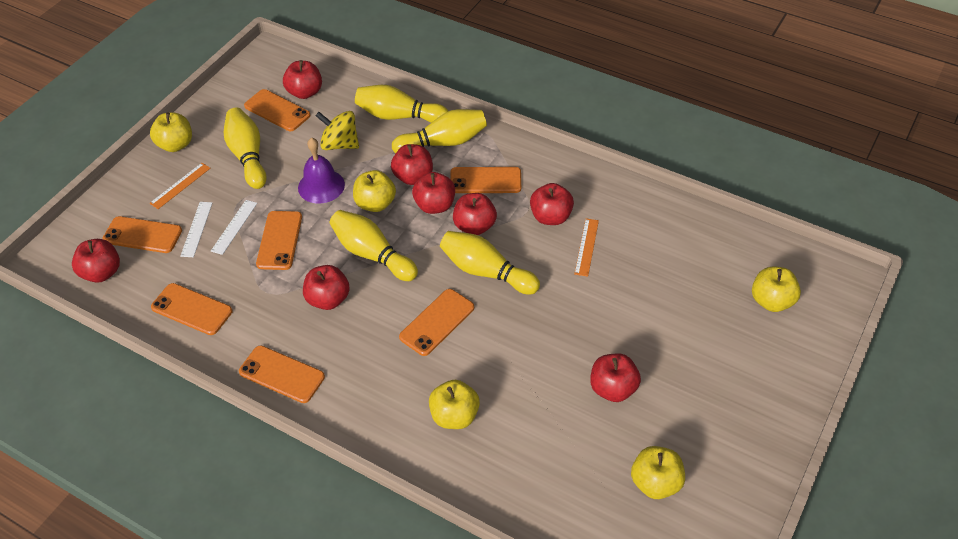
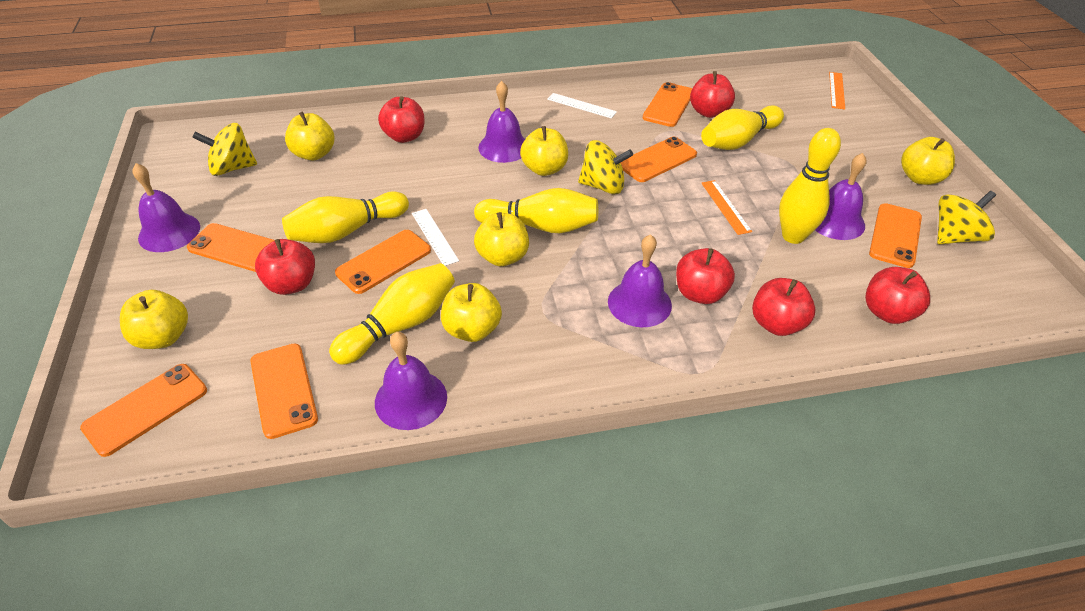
purple bell: [298,137,345,204] = 1 -> [133,163,200,252] [375,332,447,430] [478,81,525,163] [608,234,672,327] [815,153,866,240] = 5
red apple: [72,239,120,283] [283,60,322,99] [303,265,350,310] [391,144,433,185] [412,172,455,214] [453,193,497,235] [530,183,574,225] [590,353,641,402] = 8 -> [255,239,315,295] [378,96,424,143] [676,248,735,304] [690,71,735,118] [752,278,815,336] [865,267,930,324] = 6
yellow apple: [150,112,192,152] [353,170,396,212] [429,380,480,429] [631,446,685,499] [752,267,801,312] = 5 -> [120,290,188,349] [285,112,334,161] [441,283,502,342] [474,212,529,266] [520,126,568,176] [901,137,955,185] = 6
yellow spinning top: [316,111,359,150] = 1 -> [192,123,257,176] [578,140,633,194] [937,191,996,244] = 3

